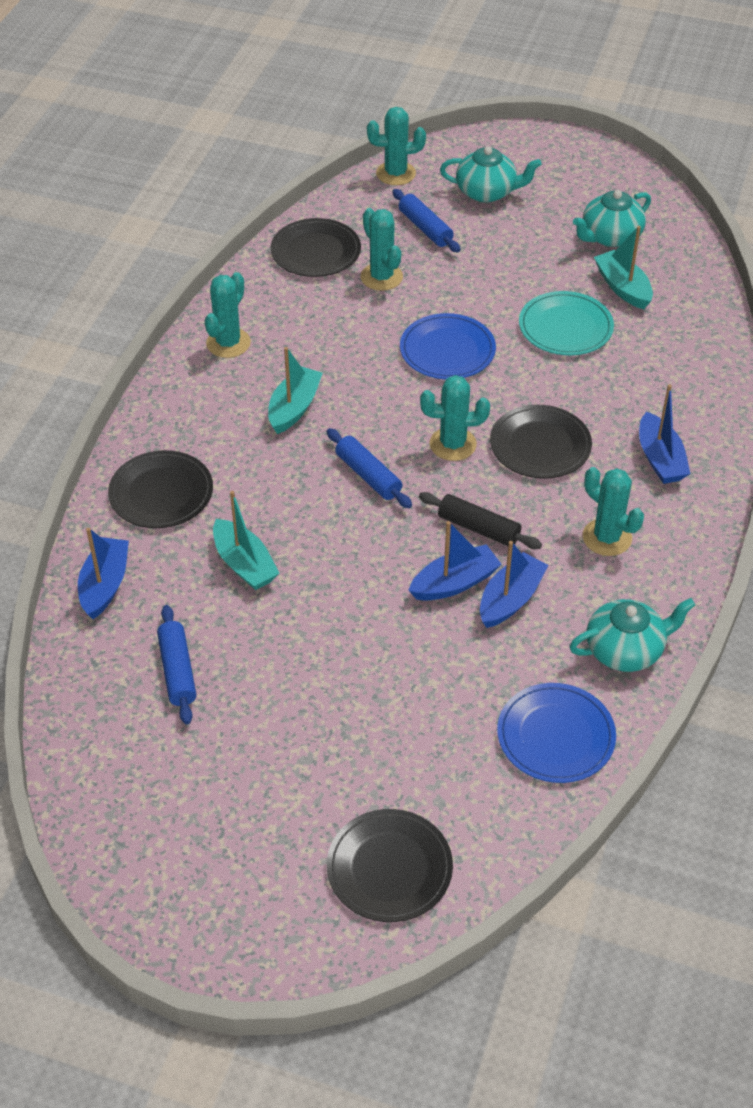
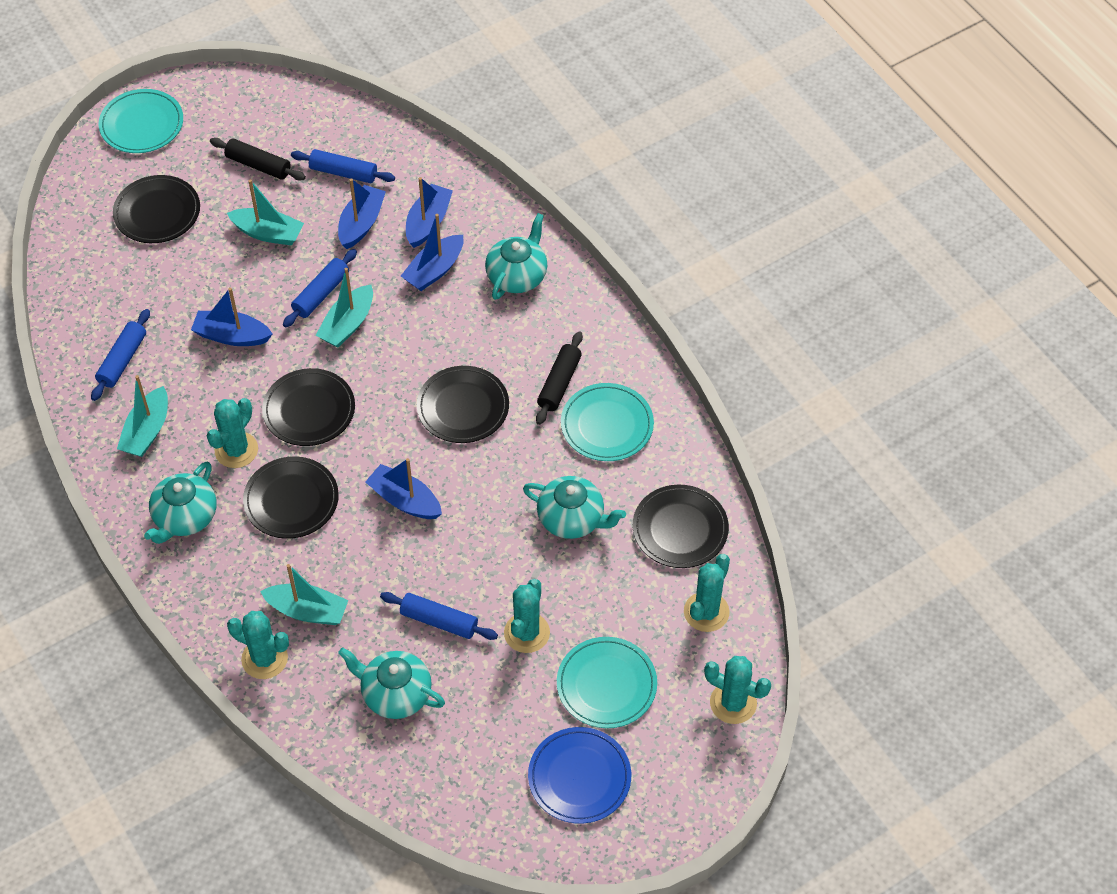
black plate: [108,450,213,528] [271,218,361,277] [327,809,453,922] [490,405,592,479] = 4 -> [113,175,200,243] [243,456,339,539] [262,368,355,446] [417,366,509,443] [633,485,729,568] = 5
black rolling pin: [419,492,542,549] = 1 -> [210,138,306,181] [536,331,583,425] = 2
blue boat: [78,528,129,619] [408,521,501,601] [480,541,548,628] [639,384,691,484] = 4 -> [191,288,272,346] [338,178,386,249] [365,458,442,519] [401,214,464,291] [406,177,453,248] = 5
blue plate: [400,313,496,379] [497,683,616,783] = 2 -> [528,727,631,824] = 1
blue rolling pin: [157,605,197,724] [327,428,412,508] [392,189,461,253] = 3 -> [91,309,150,401] [283,249,357,328] [291,149,395,183] [380,592,498,640] = 4
turquoise boat: [213,491,280,590] [268,347,323,434] [594,226,653,309] = 3 -> [117,375,168,457] [227,179,304,245] [260,564,348,625] [316,268,373,347] = 4
turquoise plate: [519,291,614,355] = 1 -> [99,89,183,153] [557,637,657,728] [561,383,654,461] = 3
turquoise teapot: [440,146,542,203] [569,598,695,672] [573,190,651,247] = 3 -> [144,461,217,544] [338,647,445,719] [485,213,547,300] [523,476,626,539] = 4

